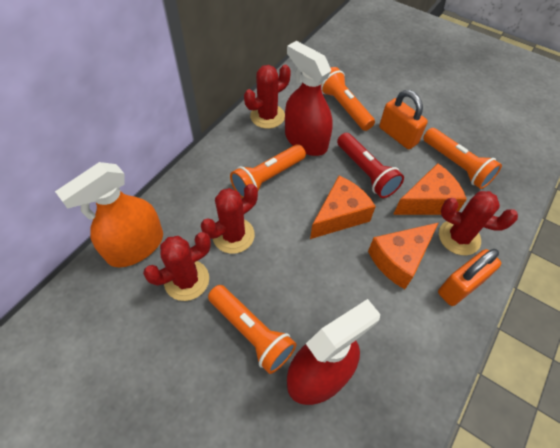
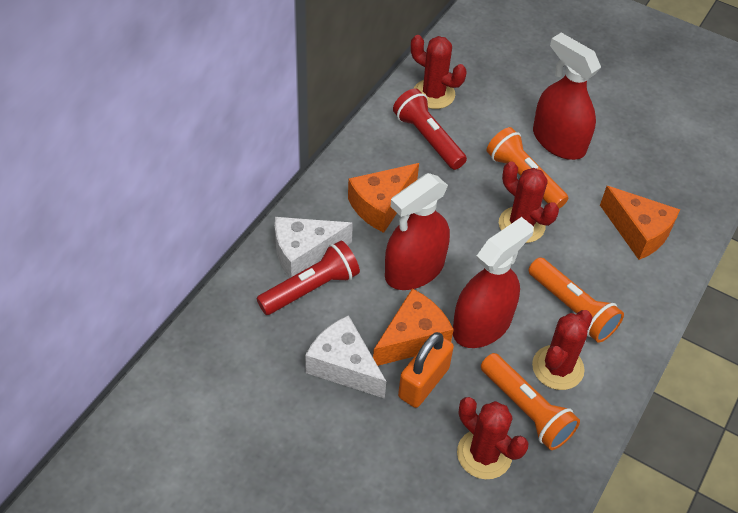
orange flashlight: [208,285,296,374] [230,144,306,198] [321,67,375,131] [423,128,502,189] = 4 -> [481,353,580,450] [487,127,568,209] [528,257,624,343] = 3
orange padlock: [379,90,428,149] [438,249,501,306] = 2 -> [398,332,454,408] = 1
orange spray bottle: [55,162,163,267] = 1 -> none = 0
red flashlight: [337,133,404,198] = 1 -> [257,241,360,315] [393,88,467,170] = 2
red spray bottle: [285,41,333,156] [287,299,380,405] = 2 -> [385,173,450,290] [453,217,534,348] [533,33,601,160] = 3
white cheese: none = 0 -> [275,217,353,278] [305,315,386,399] = 2

